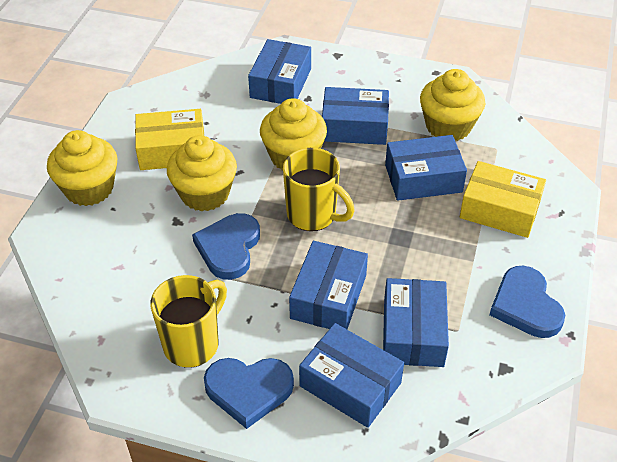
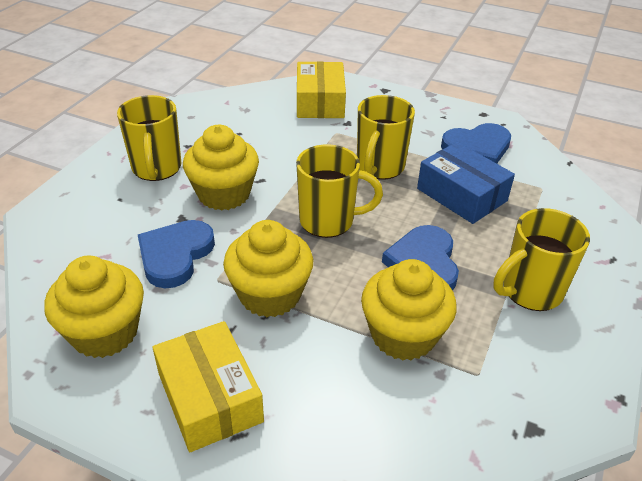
blue box: [248,39,311,104] [289,241,368,329] [299,323,404,428] [322,87,389,145] [383,278,449,367] [385,135,467,201] = 6 -> [417,142,515,224] = 1
yellow mug: [150,275,227,368] [283,148,355,231] = 2 -> [117,95,181,181] [296,144,383,238] [357,95,415,179] [493,208,590,311] = 4

